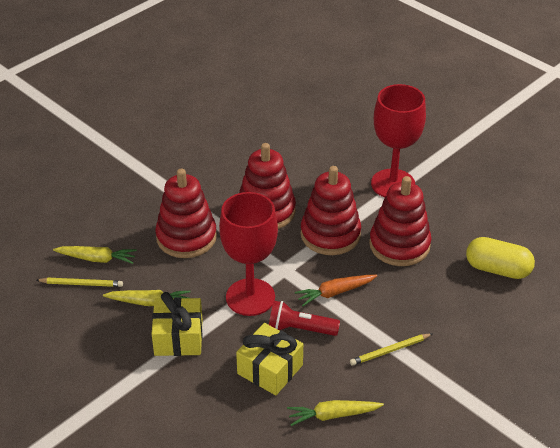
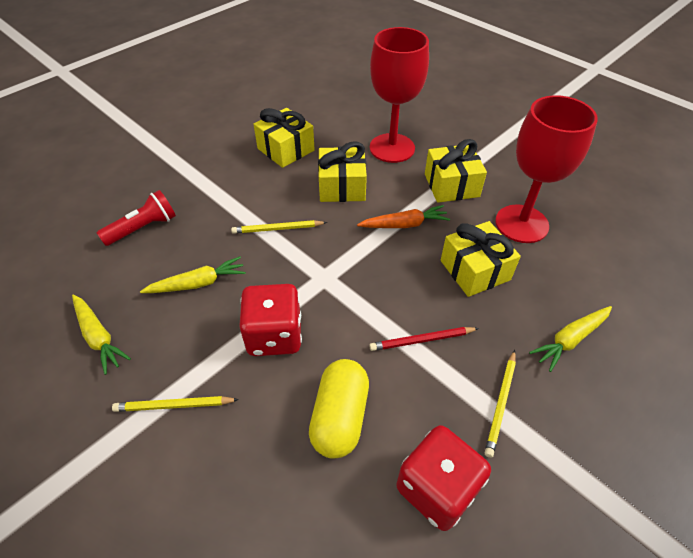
red dice: none = 0 -> [239,284,302,356] [397,425,491,531] = 2
red pencil: none = 0 -> [369,327,479,351] = 1
red stacking toy: [155,169,217,258] [239,143,296,229] [301,166,361,255] [369,176,431,266] = 4 -> none = 0
yellow gift: [152,292,203,356] [236,323,303,395] = 2 -> [254,108,315,168] [318,142,367,202] [425,139,487,203] [441,221,521,297] = 4
yellow pencil: [37,278,123,287] [350,333,433,366] = 2 -> [112,396,239,412] [231,220,327,234] [485,350,516,458] = 3

